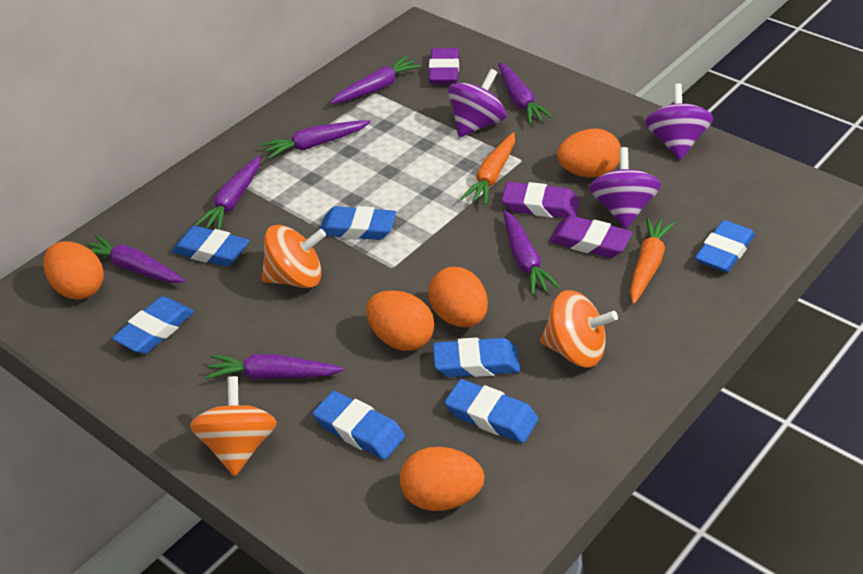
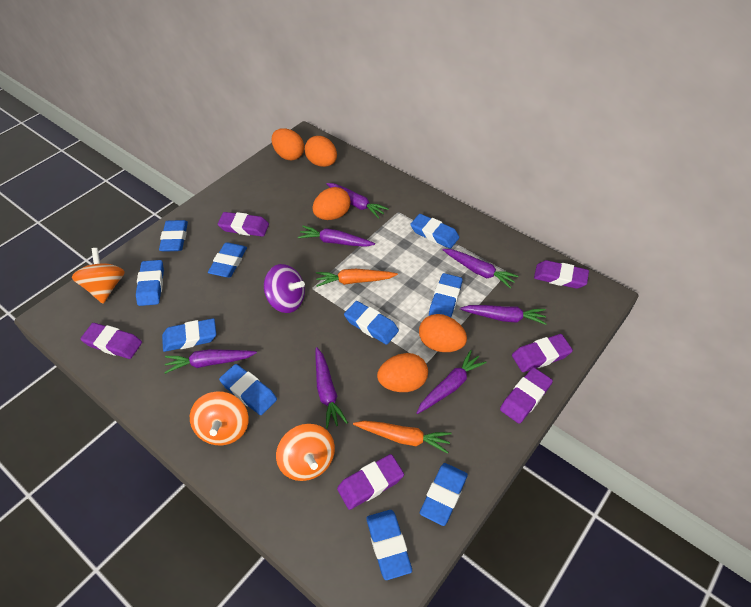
blue eraser: [112,297,194,354] [172,226,249,267] [313,391,405,460] [320,206,396,240] [433,338,520,377] [445,379,539,443] [695,220,755,273] = 7 -> [136,260,164,306] [159,220,188,252] [162,318,216,352] [208,242,247,277] [219,364,277,415] [344,301,399,345] [366,510,412,580] [410,214,459,249] [420,463,468,526] [429,273,462,317] = 10
purple eraser: [429,48,459,84] [502,182,579,218] [549,216,632,258] = 3 -> [80,323,142,359] [218,212,269,237] [337,454,404,510] [500,368,553,424] [512,334,573,372] [534,260,589,289] = 6
purple spinning top: [448,69,506,137] [589,147,661,229] [645,83,713,160] = 3 -> [264,264,305,313] = 1

